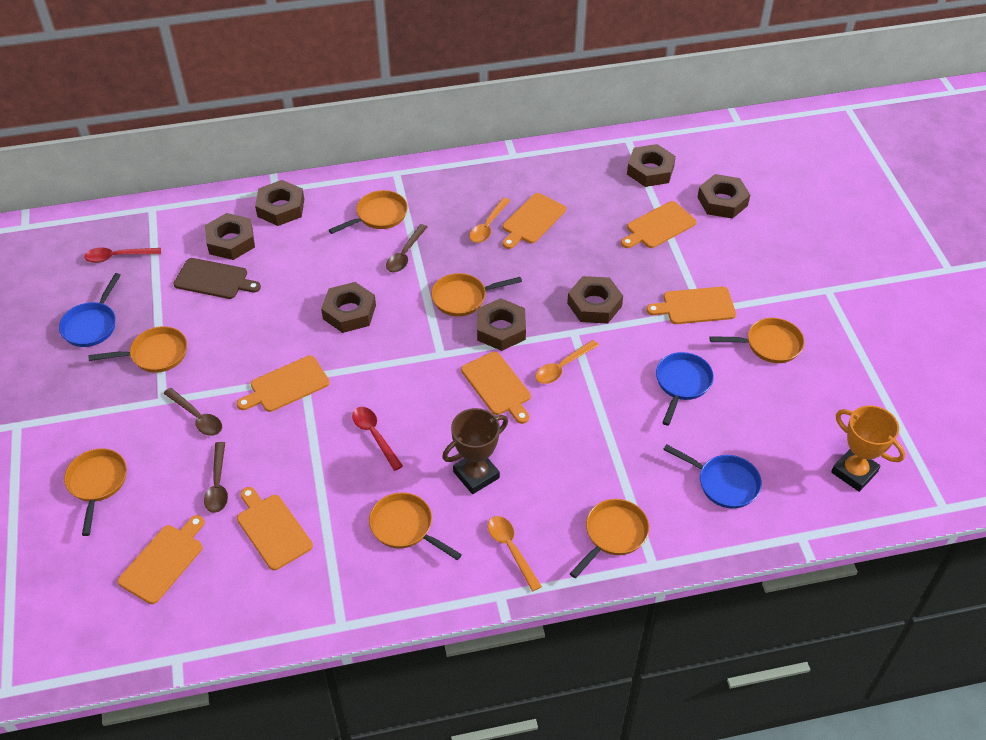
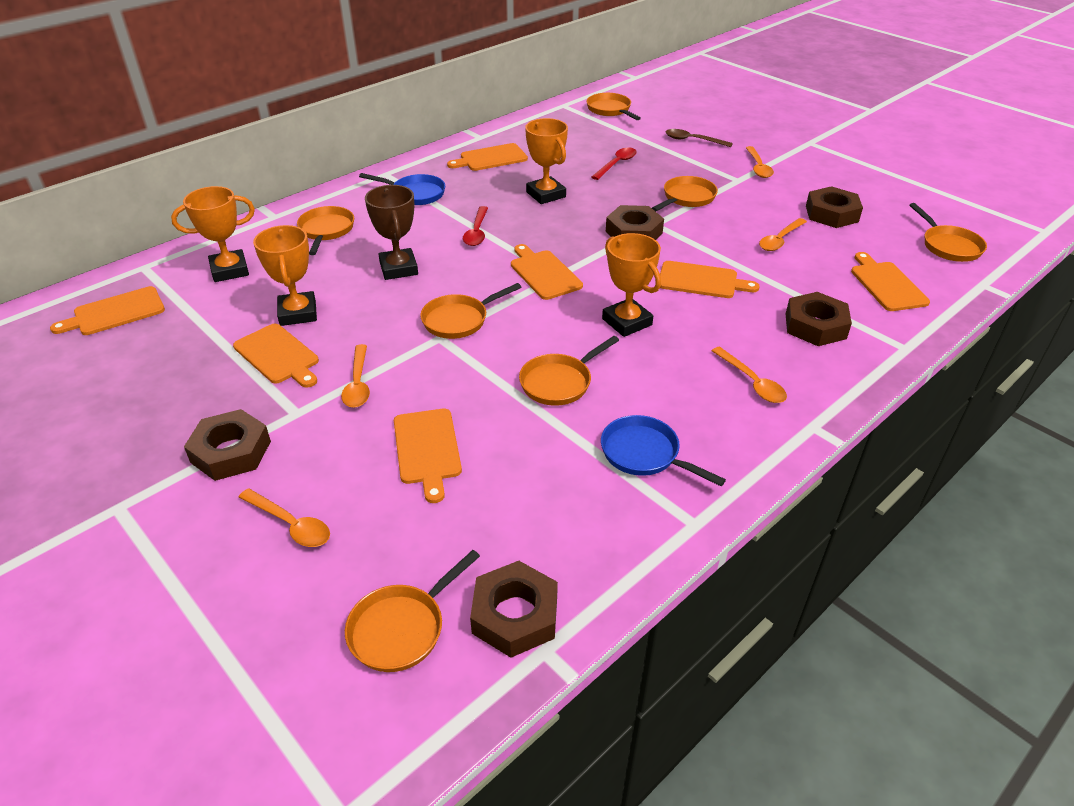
blue pan: [59,273,121,347] [656,352,714,426] [663,444,762,509] = 3 -> [359,173,445,205] [601,415,726,486] = 2
brown cutting board: [173,258,261,299] = 1 -> none = 0
brown nut: [205,213,255,260] [255,180,304,226] [321,282,376,333] [477,298,526,351] [567,276,623,324] [627,144,676,187] [697,174,750,219] = 7 -> [184,409,271,481] [470,561,558,658] [606,205,664,240] [786,292,852,346] [806,186,863,228] = 5
brown spoon: [163,388,222,436] [204,442,228,513] [386,224,427,272] = 3 -> [665,129,733,147] = 1
orange spoon: [469,197,510,243] [488,516,542,591] [535,340,599,384] = 3 -> [239,488,330,547] [341,344,370,408] [711,347,787,403] [746,146,774,178] [759,218,807,251] = 5
orange trophy: [831,405,905,492] = 1 -> [171,186,255,282] [253,225,317,326] [525,118,568,204] [602,233,661,337] = 4

